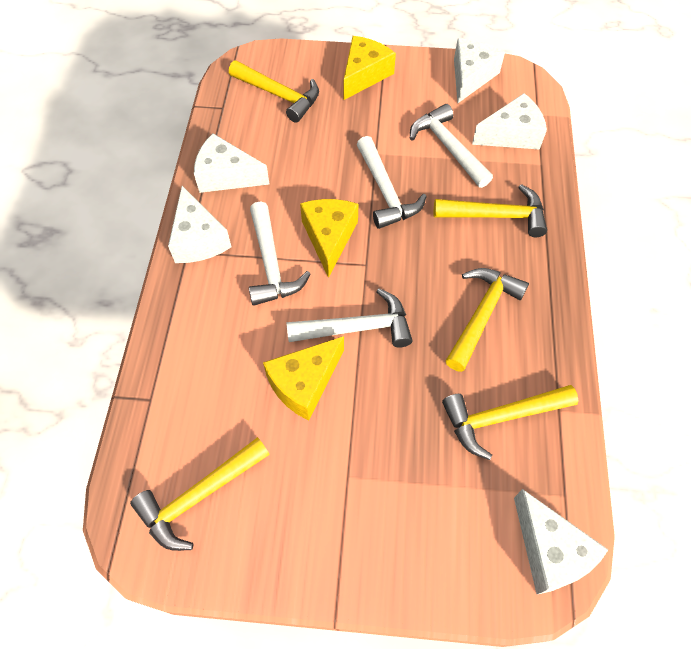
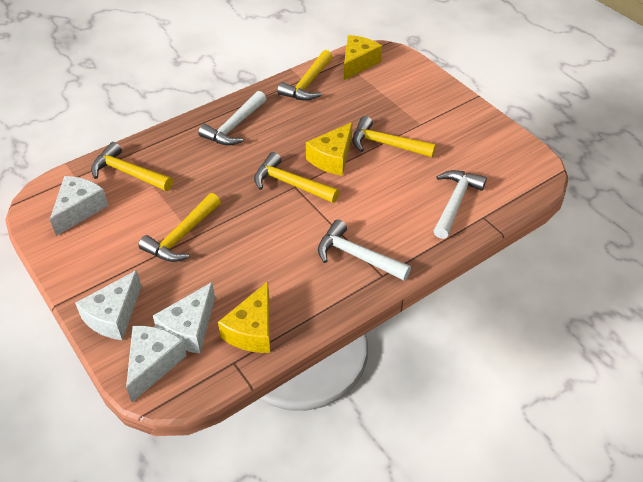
white cheese: [168,186,231,263] [194,134,269,193] [454,38,505,103] [472,93,547,150] [514,489,608,594] = 5 -> [50,176,108,236] [75,270,141,340] [126,326,187,402] [153,282,215,354] = 4
white hammer: [249,202,311,306] [286,288,412,348] [357,136,427,229] [410,104,493,188] = 4 -> [198,91,267,145] [318,220,411,281] [434,170,487,239] = 3

